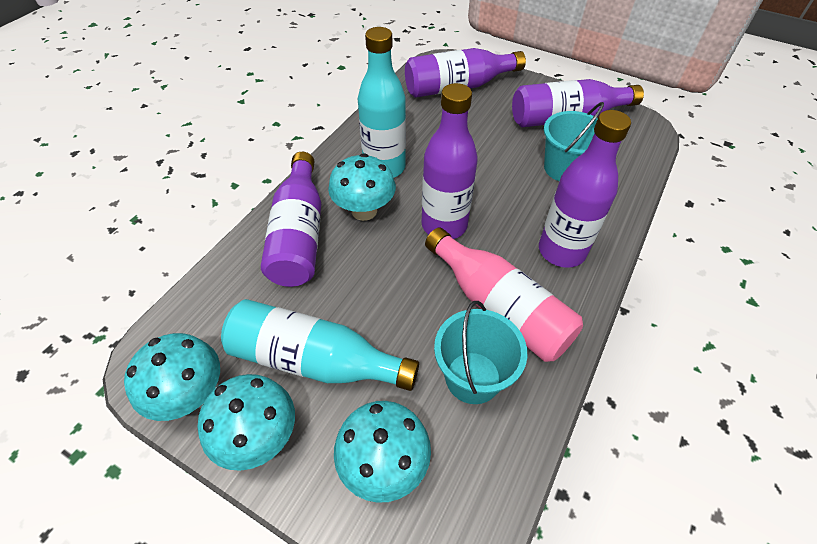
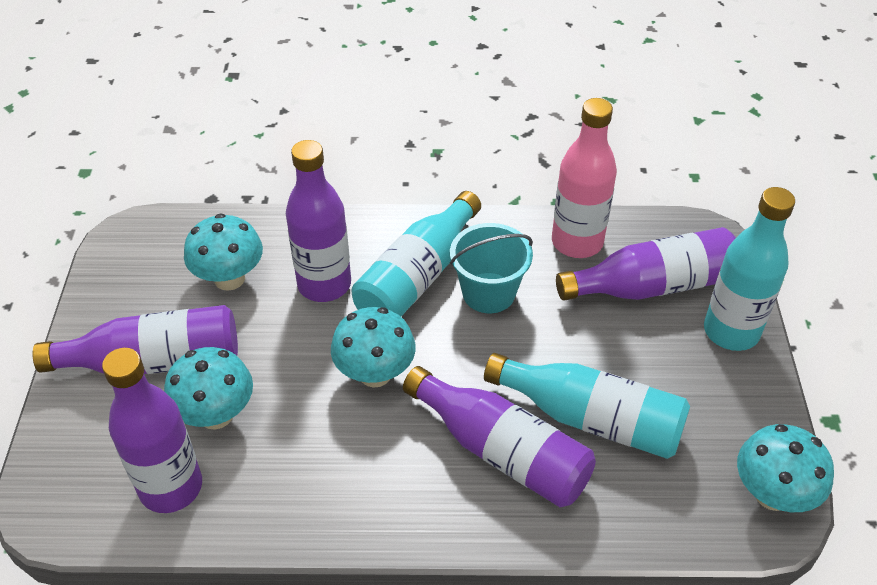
turquoise bottle: [221,299,419,391] [358,27,406,178] = 2 -> [351,191,481,317] [484,353,690,459] [704,187,795,351] = 3
turquoise bucket: [434,301,528,404] [544,102,604,181] = 2 -> [450,223,533,313] = 1

